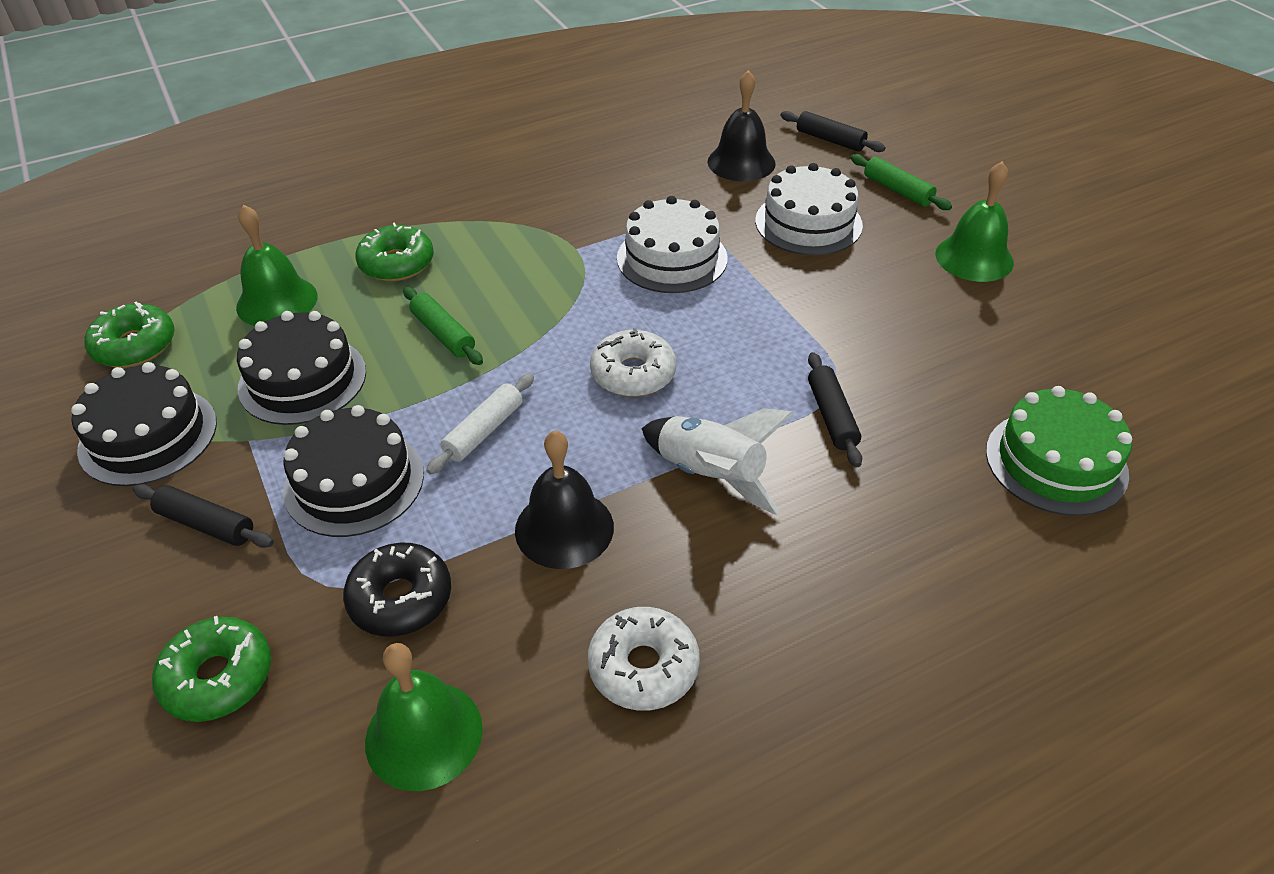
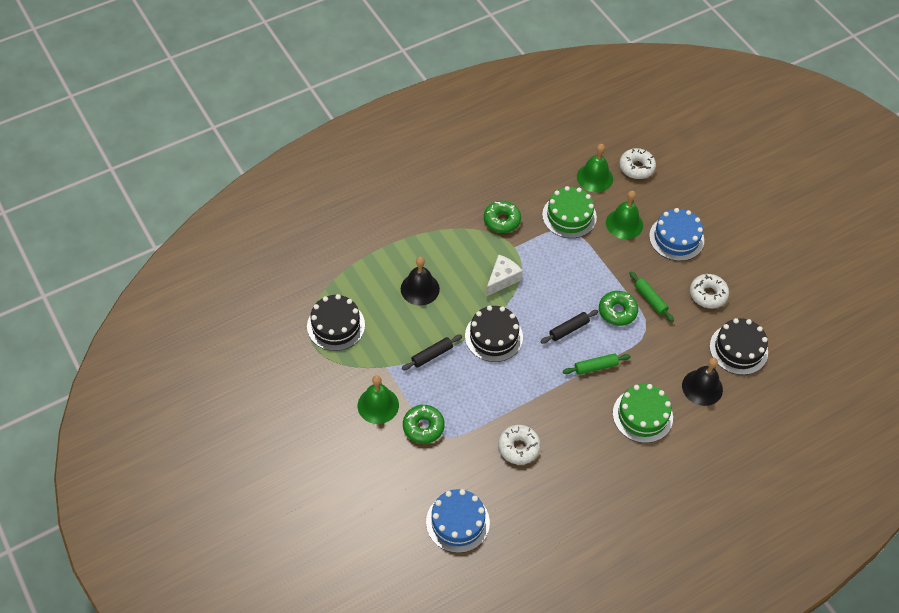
black donut: [343,543,451,637] = 1 -> none = 0
black rolling pin: [133,484,274,548] [780,111,885,152] [808,352,862,467] = 3 -> [402,335,462,370] [540,310,598,344] = 2
blue cake: none = 0 -> [426,489,490,553] [649,208,704,261] = 2
green cake: [986,386,1132,516] = 1 -> [542,186,597,238] [613,384,673,443] = 2
white cake: [617,196,728,293] [755,163,863,255] = 2 -> none = 0
white cheese: none = 0 -> [486,254,523,296] = 1
white donut: [587,607,700,711] [590,328,676,397] = 2 -> [498,425,541,465] [619,148,656,179] [690,274,729,308] = 3
white rocket: [641,408,794,515] = 1 -> none = 0
white rolling pin: [426,373,534,474] = 1 -> none = 0

